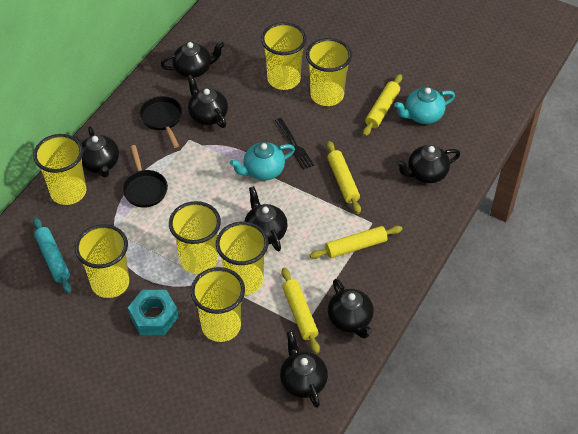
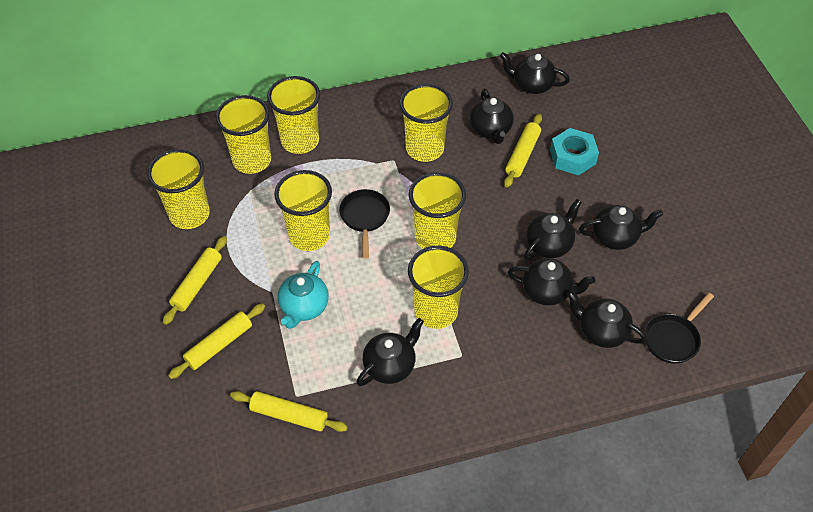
black fork: [275,118,314,170] = 1 -> none = 0
turquoise rolling pin: [33,218,72,293] = 1 -> none = 0
turquoise teapot: [230,142,295,180] [394,87,455,124] = 2 -> [278,261,329,329] = 1

